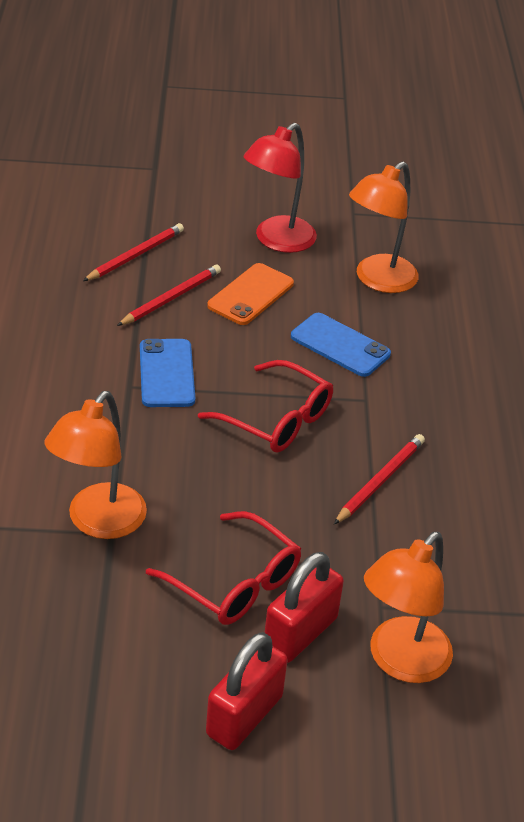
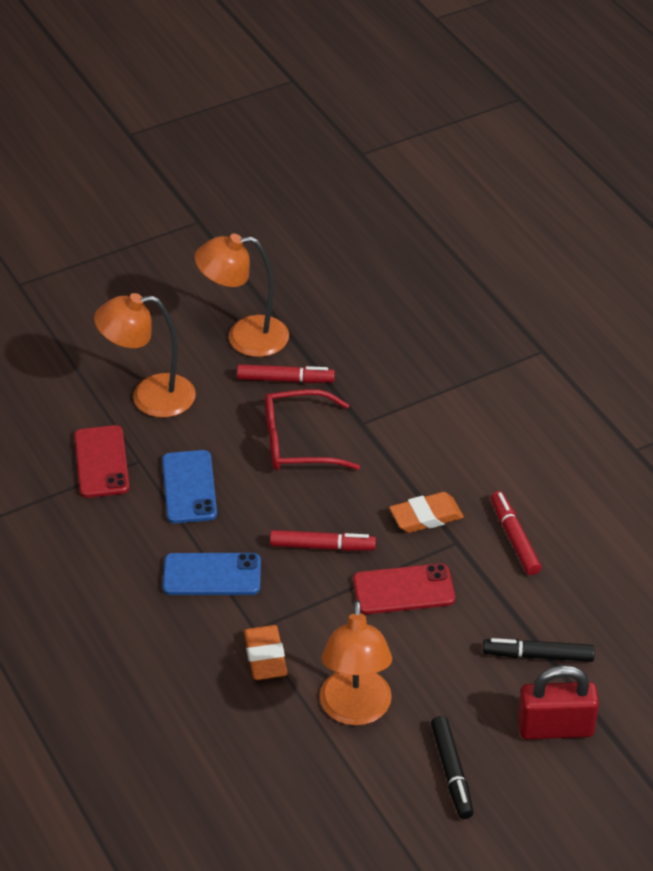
black marker: none = 0 -> [431,716,474,819] [483,638,595,662] = 2
orange eraser: none = 0 -> [244,625,288,680] [389,492,464,533] = 2
orange phone: [207,263,294,325] = 1 -> none = 0
red glasses: [146,511,301,625] [198,360,333,453] = 2 -> [265,389,360,470] = 1
red lamp: [243,123,317,253] = 1 -> none = 0
red marker: none = 0 -> [237,364,335,383] [270,530,376,551] [491,491,541,575] = 3
red padlock: [206,632,288,750] [265,552,344,663] = 2 -> [518,665,599,739] = 1
red pencil: [83,223,184,281] [117,264,221,326] [334,434,425,524] = 3 -> none = 0
red phone: none = 0 -> [74,425,130,498] [353,563,455,614] = 2

